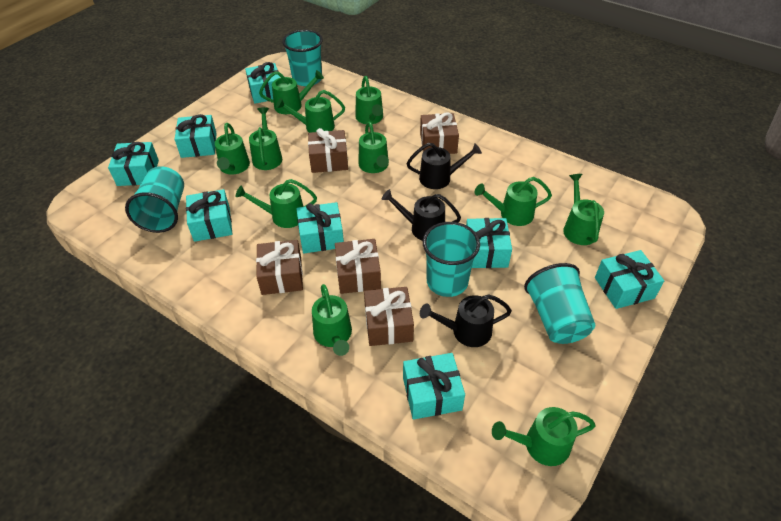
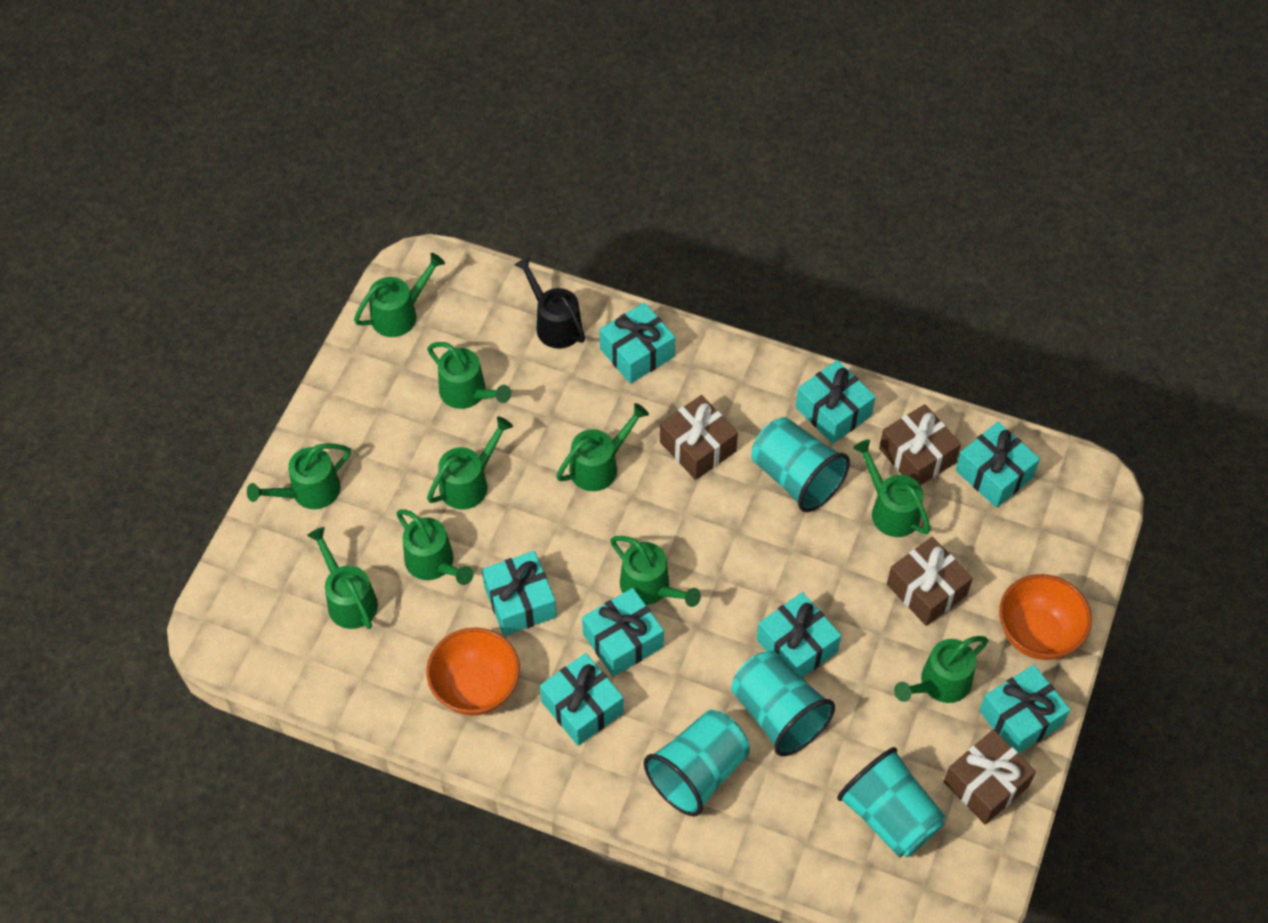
black watering can: [382,189,461,241] [407,143,482,189] [420,294,512,347] = 3 -> [515,257,585,349] = 1
brown gift: [256,240,303,295] [308,128,348,173] [335,239,381,294] [364,287,414,346] [420,113,459,154] = 5 -> [660,395,738,480] [879,404,961,485] [887,537,973,626] [944,730,1036,824] = 4
green watering can: [215,123,250,174] [235,179,317,228] [249,107,282,170] [259,70,324,114] [276,90,345,133] [312,284,352,356] [355,76,383,124] [358,122,389,173] [475,177,552,226] [492,407,596,466] [563,174,604,245] = 11 -> [247,443,351,509] [307,527,378,629] [354,253,445,337] [396,509,473,585] [427,342,511,409] [427,416,513,509] [556,403,649,491] [610,536,701,607] [853,440,931,537] [894,636,988,703] = 10
orange bowl: none = 0 -> [426,627,520,716] [999,574,1092,660] = 2

